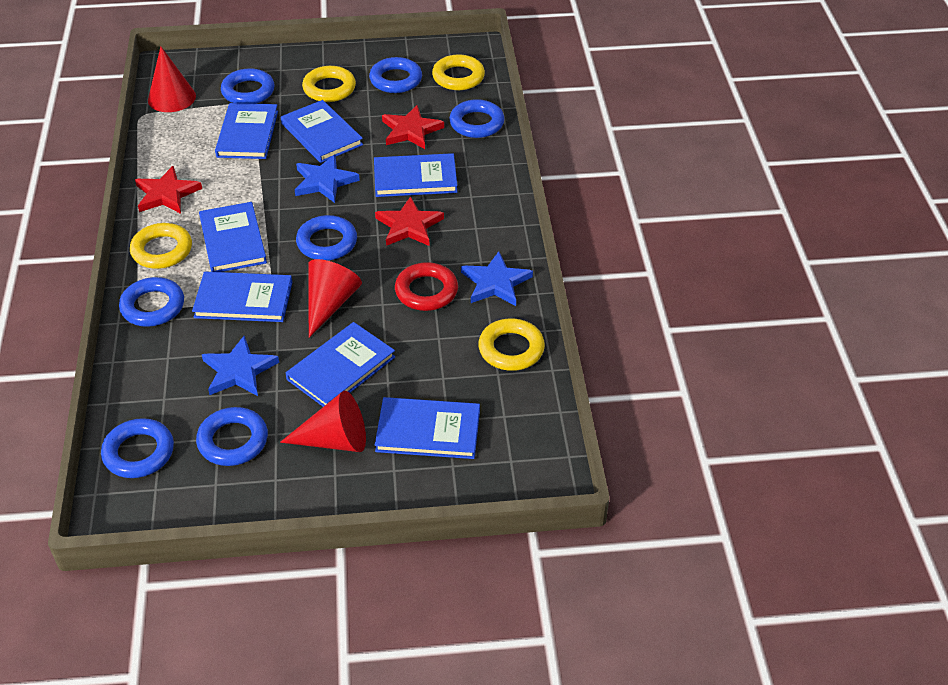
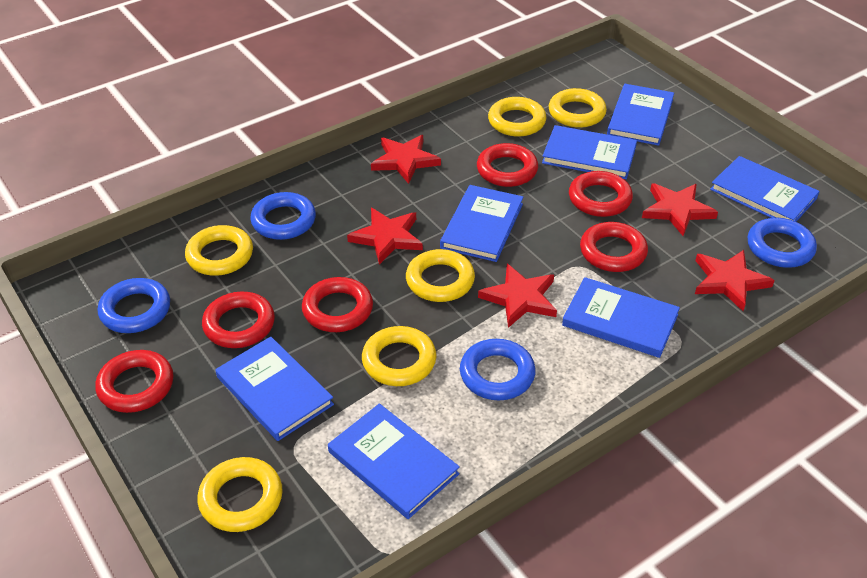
blue ring: [101,418,174,478] [119,277,184,327] [196,407,268,466] [221,68,274,104] [296,215,357,260] [369,57,422,93] [449,99,505,138] = 7 -> [98,278,170,333] [250,192,316,240] [460,339,536,400] [748,218,817,268] = 4
blue star: [201,336,279,396] [295,154,360,203] [461,252,533,306] = 3 -> none = 0
red cone: [148,46,196,112] [280,391,366,452] [308,259,362,338] = 3 -> none = 0
red ring: [395,262,458,311] = 1 -> [95,350,173,413] [202,292,275,348] [302,277,373,332] [477,143,538,187] [569,171,633,217] [580,222,648,272] = 6
red star: [135,166,202,214] [375,196,444,246] [382,105,444,149] = 3 -> [347,208,423,265] [371,135,441,184] [478,264,557,328] [642,183,718,236] [695,250,775,311] = 5
yellow ring: [130,223,192,269] [302,66,356,102] [432,54,485,90] [478,319,545,371] = 4 -> [185,225,253,276] [197,457,283,532] [362,326,437,386] [406,249,475,302] [488,97,546,137] [549,88,607,128] = 6

